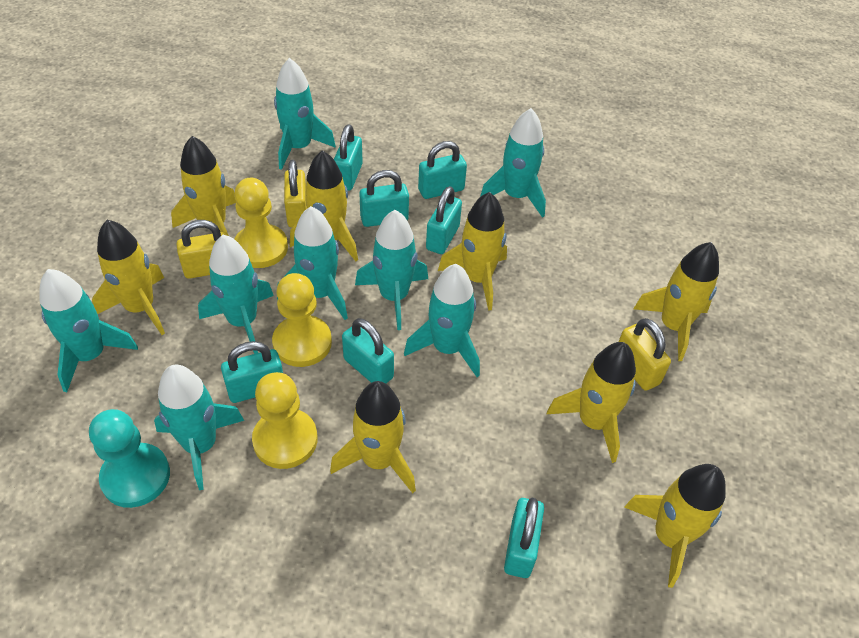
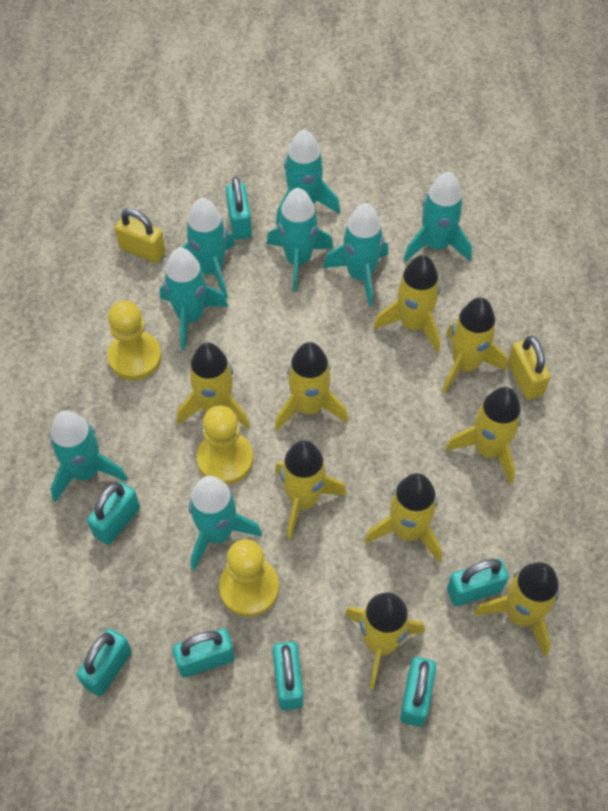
turquoise pawn: [89,409,170,508] = 1 -> none = 0
yellow padlock: [177,220,229,279] [284,160,307,228] [619,318,671,391] = 3 -> [115,208,165,263] [508,336,551,400] = 2
yellow rocket: [92,220,165,335] [171,136,236,234] [290,150,358,261] [330,381,416,493] [438,192,507,311] [547,342,636,463] [624,464,726,588] [633,242,719,361] = 8 -> [177,343,250,429] [275,342,348,430] [275,440,347,539] [344,592,425,689] [365,473,442,562] [374,255,440,352] [442,297,507,394] [446,387,522,484] [474,562,559,657] = 9

